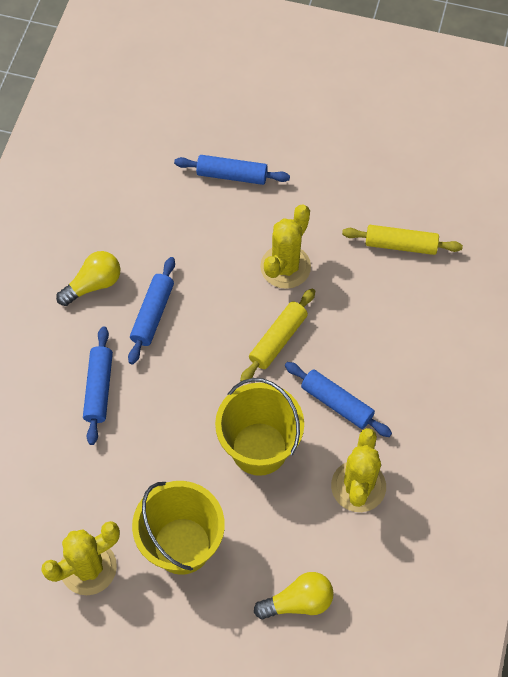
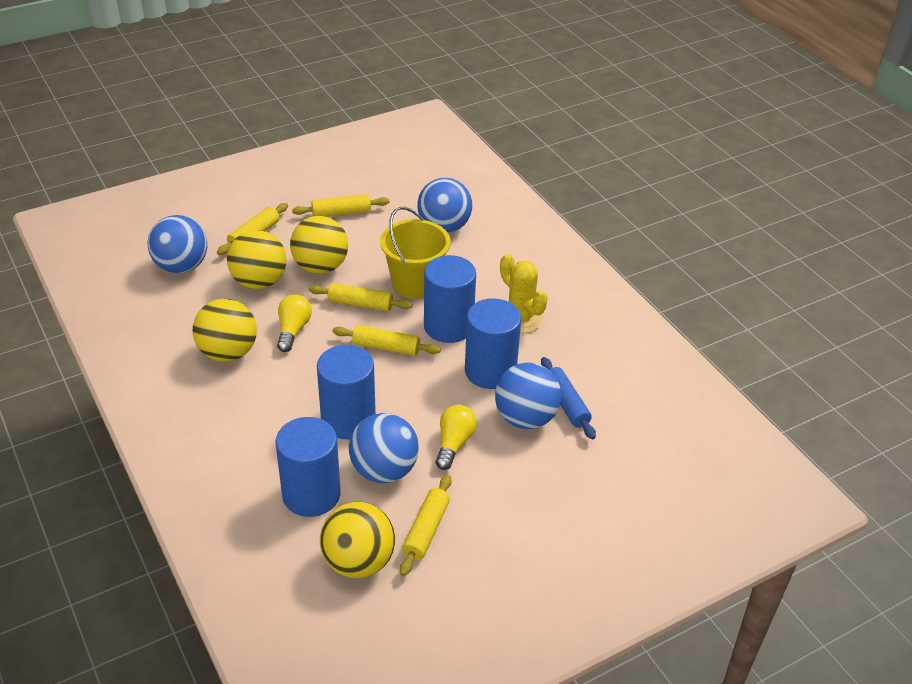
blue ball: none = 0 -> [148,215,207,273] [349,413,419,483] [418,178,472,233] [495,363,561,429] = 4
blue cylinder: none = 0 -> [275,417,341,517] [317,345,376,439] [424,255,476,343] [465,298,521,389] = 4
blue rolling pin: [83,326,113,445] [128,257,175,365] [174,155,290,185] [285,362,392,437] = 4 -> [541,357,596,440] = 1
yellow ball: none = 0 -> [193,299,257,362] [227,230,287,289] [290,216,348,274] [320,502,395,578] = 4
yellow bucket: [132,481,225,575] [215,378,304,476] = 2 -> [380,207,451,299] = 1
yellow cactus: [41,521,120,595] [260,205,311,289] [331,428,386,512] = 3 -> [500,254,548,333] = 1
yellow rolling pin: [240,288,315,381] [342,225,463,255] = 2 -> [217,203,288,255] [292,194,390,216] [308,283,413,311] [333,325,441,356] [400,475,451,576] = 5

